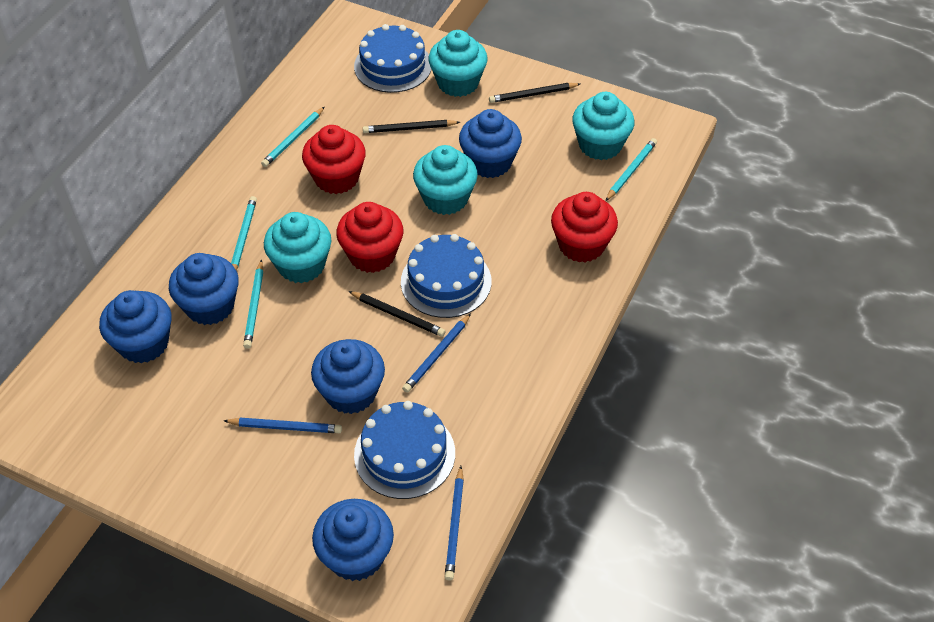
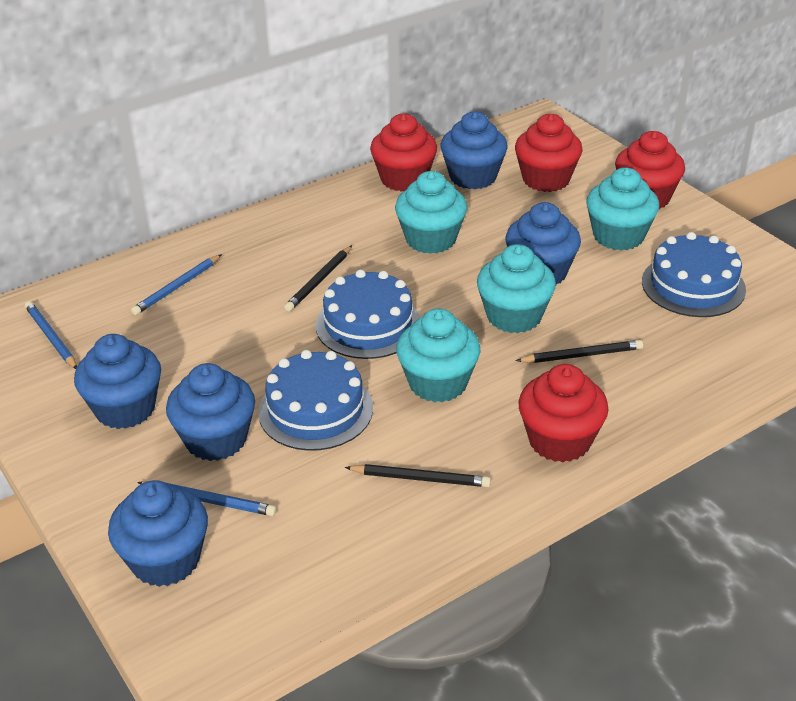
red cupcake: [302,125,366,194] [336,202,403,273] [551,192,618,262] = 3 -> [370,114,437,192] [515,114,583,192] [518,364,609,462] [615,131,685,209] = 4
turquoise pencil: [231,196,257,270] [243,259,263,349] [261,107,324,167] [605,138,657,201] = 4 -> none = 0

